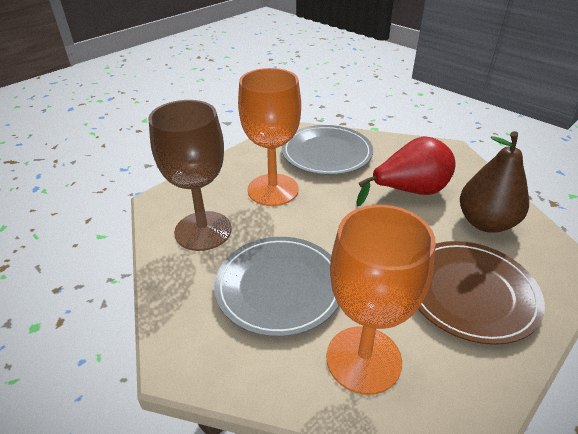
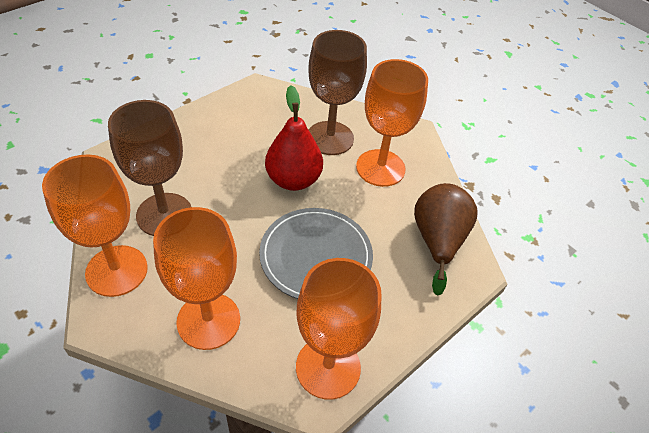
brown goblet: [148,100,232,251] = 1 -> [108,100,191,236] [309,30,367,155] = 2
brown plate: [418,241,545,345] = 1 -> none = 0
grey plate: [214,237,339,337] [282,125,373,175] = 2 -> [259,208,373,299] = 1
orange goblet: [238,68,301,206] [326,205,436,395] = 2 -> [42,154,148,297] [153,207,240,350] [296,258,382,400] [356,59,428,187] = 4

